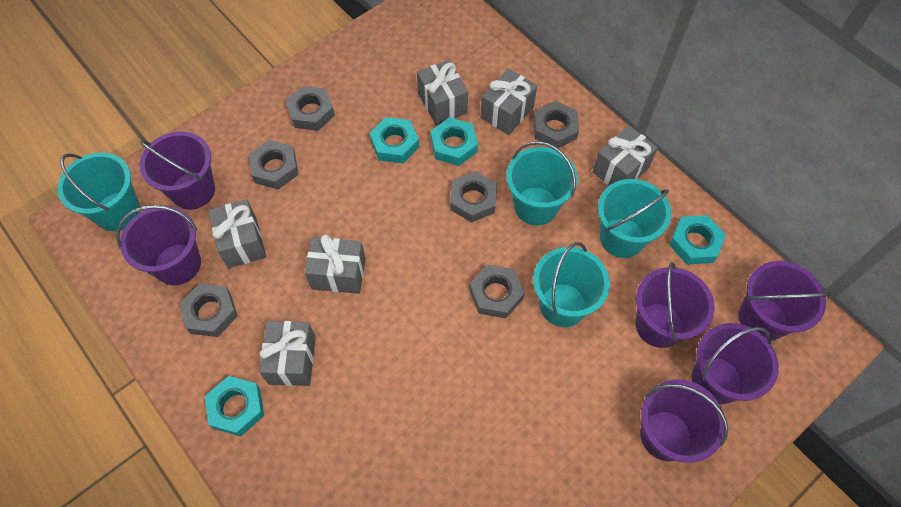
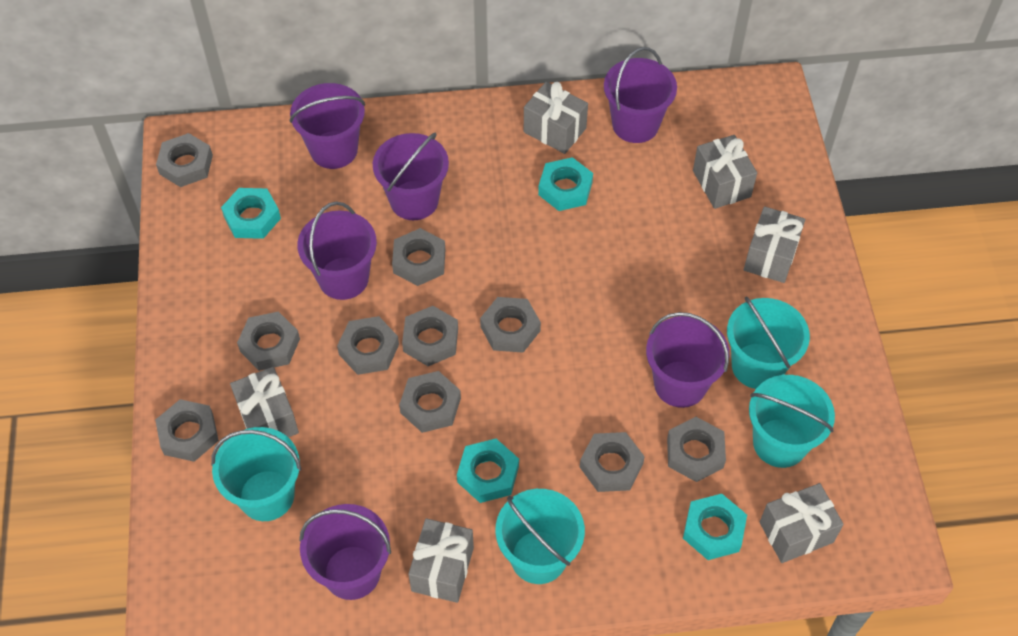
grey nut: [179,283,238,337] [249,140,298,189] [286,86,335,131] [450,171,497,223] [469,264,525,318] [534,101,579,148] = 6 -> [155,399,219,462] [156,133,213,187] [237,311,300,371] [337,316,399,375] [392,228,445,286] [399,371,461,433] [402,306,458,366] [480,297,541,353] [580,432,645,492] [667,417,726,482] = 10

